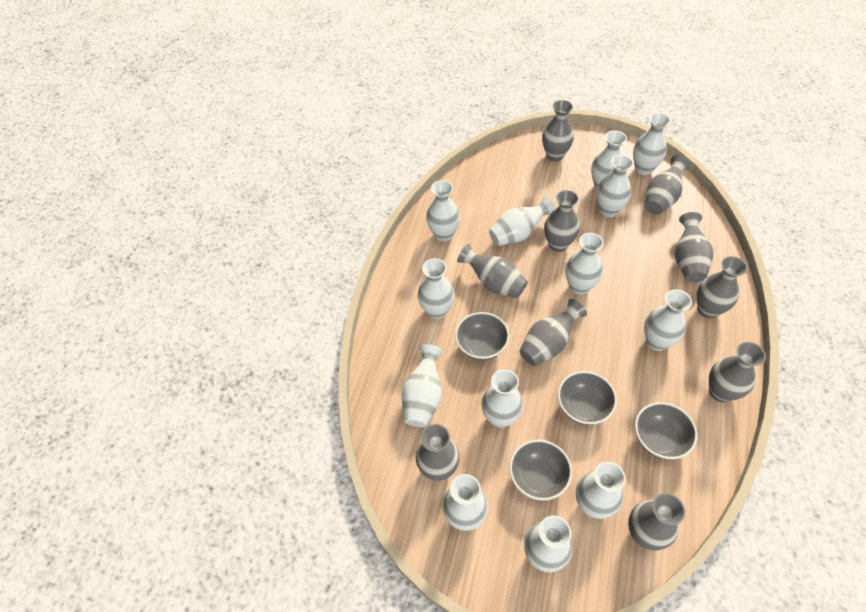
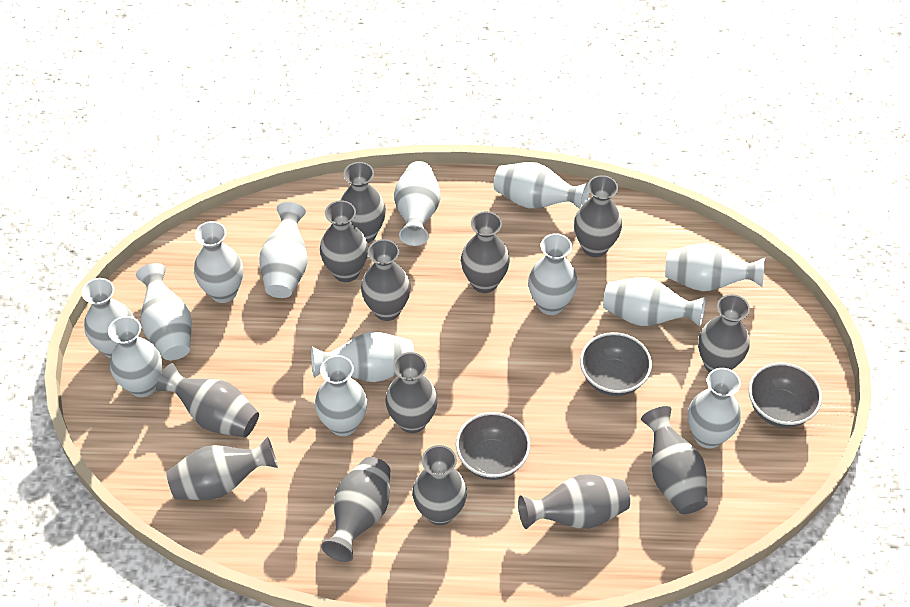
grey bowl: [455,312,509,361] [509,440,572,501] [558,371,617,425] [635,402,697,459] = 4 -> [456,412,530,480] [580,332,652,396] [749,363,822,428] = 3
grey vase: [416,424,460,481] [457,244,528,298] [519,299,587,366] [542,100,574,162] [544,190,580,252] [628,493,685,550] [645,155,690,215] [675,212,713,282] [697,256,748,319] [709,342,766,402] = 10 -> [156,363,259,438] [166,437,278,500] [320,200,368,282] [321,457,390,562] [340,162,386,243] [361,239,411,321] [385,352,438,433] [412,445,467,525] [461,211,510,293] [518,474,630,529] [574,175,622,257] [641,406,708,514] [698,294,750,373] = 13

